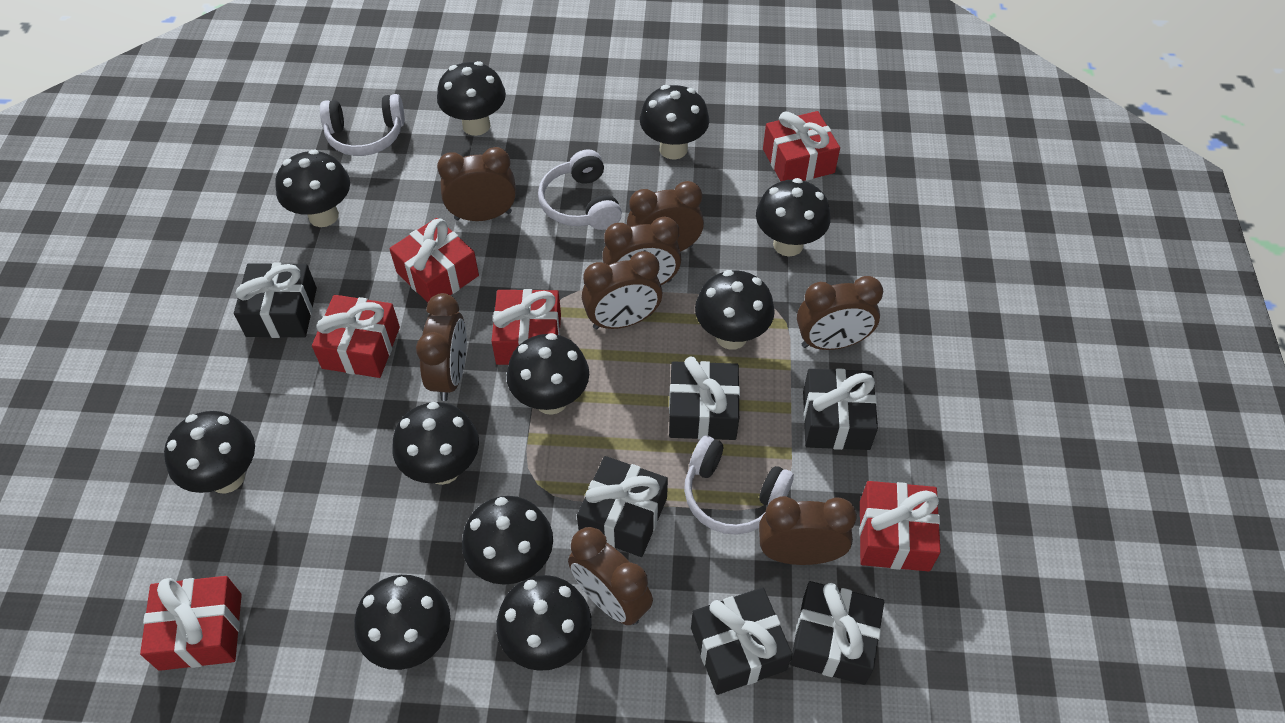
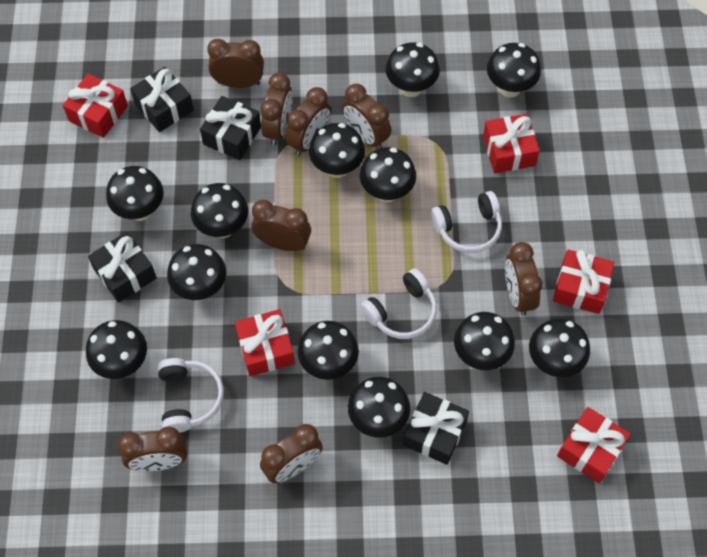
black gift: [234,263,317,338] [577,456,668,557] [669,356,740,440] [691,587,792,695] [790,581,884,685] [803,368,878,450] = 6 -> [88,232,157,303] [130,67,194,132] [200,96,261,160] [403,392,469,465] = 4
black mushroom: [164,411,255,494] [275,149,350,227] [354,575,450,670] [392,402,479,485] [437,61,506,136] [462,496,553,585] [496,575,592,671] [507,333,589,415] [640,85,709,160] [695,270,775,350] [756,178,831,257] = 11 -> [86,320,147,379] [106,166,164,221] [167,244,226,300] [191,183,248,238] [298,321,359,380] [309,123,365,178] [348,377,410,438] [360,147,416,202] [386,42,440,97] [454,312,515,370] [487,43,541,98] [529,318,590,377] = 12
red gift: [140,576,242,671] [312,295,400,378] [389,218,479,303] [491,289,561,365] [763,111,840,181] [859,481,941,571] = 6 -> [63,74,128,138] [235,309,295,376] [483,114,540,173] [553,250,614,314] [557,407,630,483] = 5

